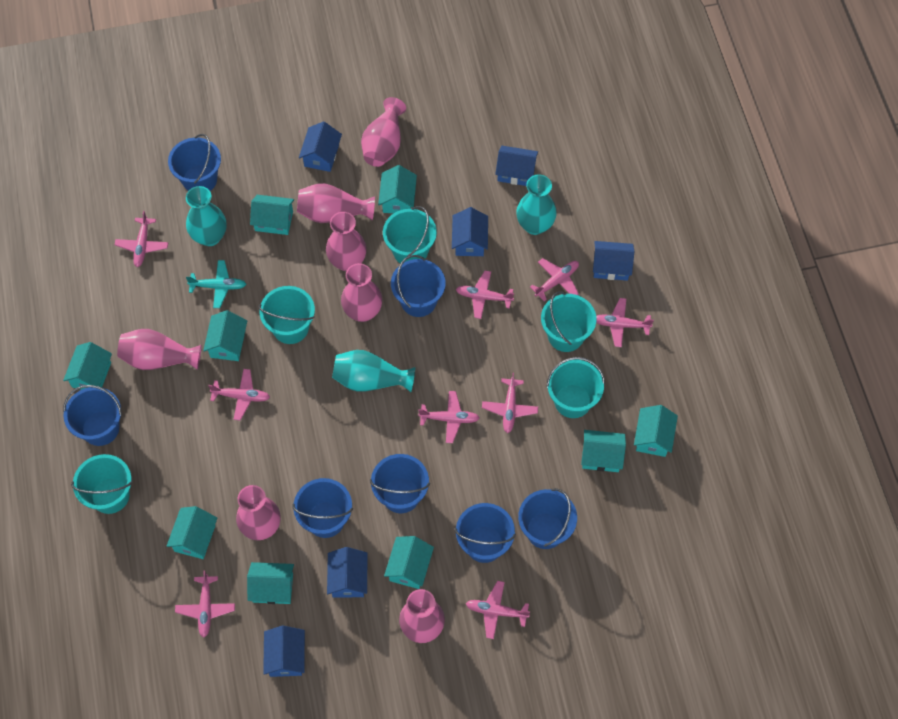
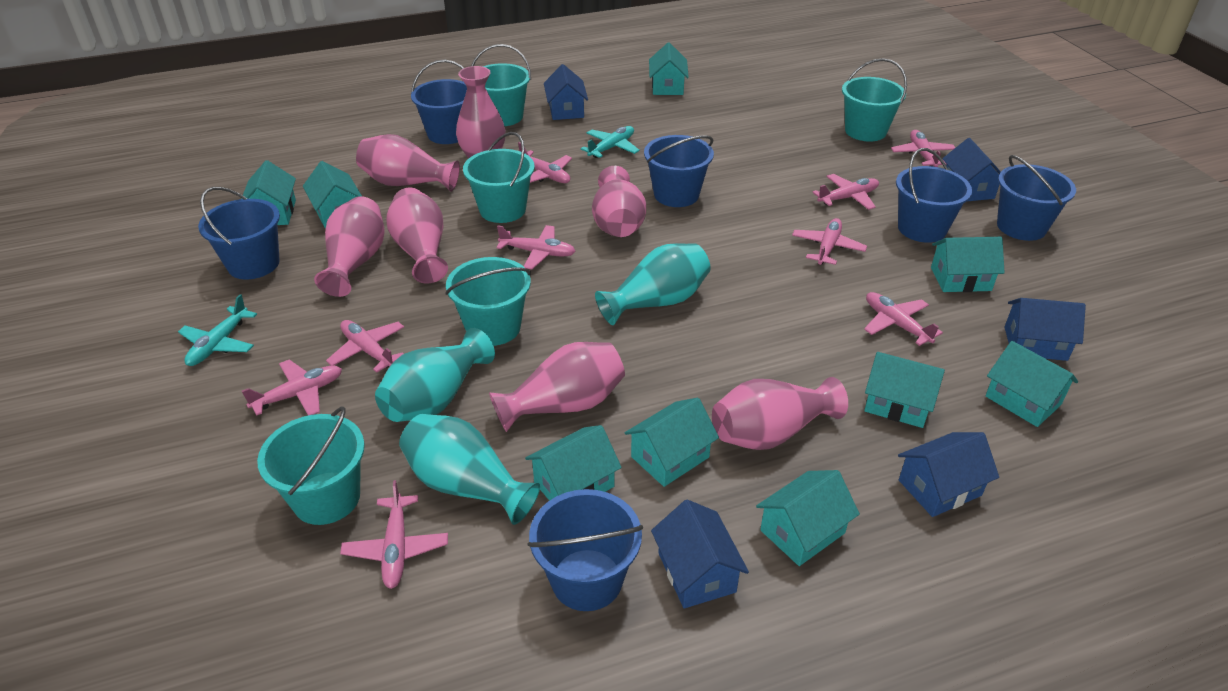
blue bucket: [63,385,122,446] [168,134,221,191] [292,478,353,538] [370,454,430,513] [391,255,446,317] [455,503,516,563] [518,488,577,549] = 7 -> [198,187,280,279] [411,60,467,144] [527,489,643,611] [644,135,714,207] [896,148,972,243] [997,155,1076,241] = 6
blue house: [263,626,305,677] [299,121,342,172] [327,547,368,598] [452,207,488,256] [495,146,538,186] [593,241,634,281] = 6 -> [544,64,588,120] [651,500,749,608] [898,432,999,517] [942,138,1001,202] [1005,298,1086,361] = 5
turquoise plane: [186,260,246,308] = 1 -> [178,294,257,366] [581,126,640,158] = 2

